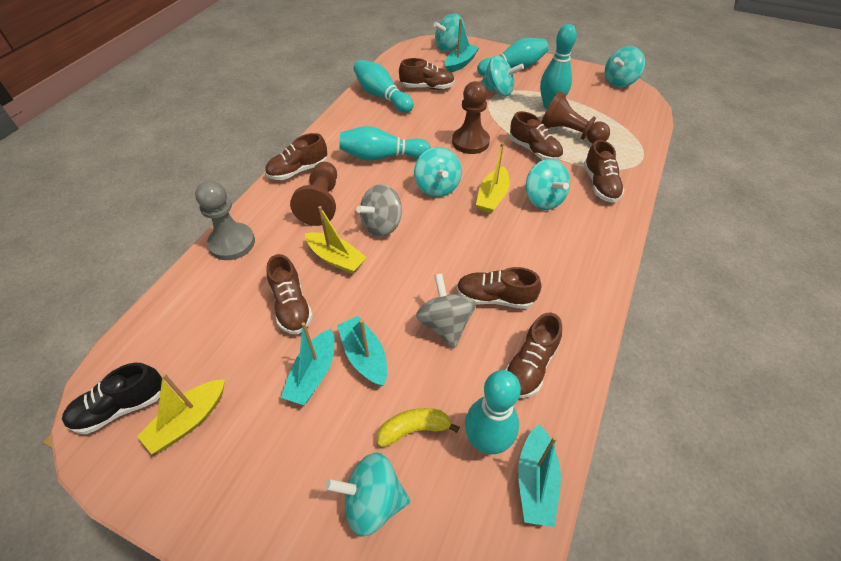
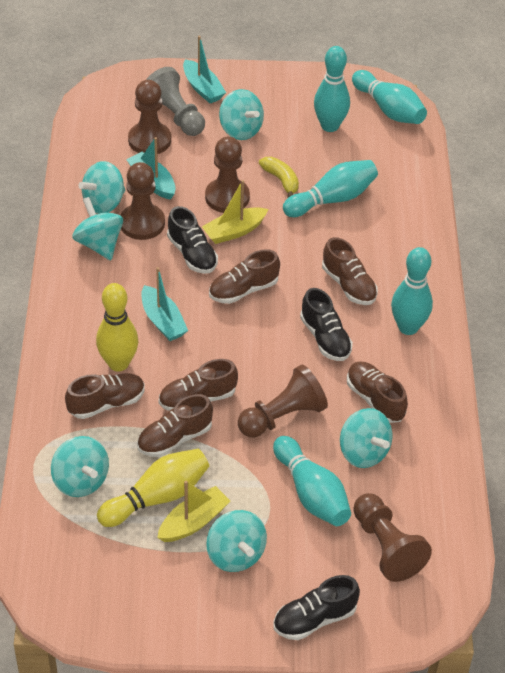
black shoe: [62,363,162,434] = 1 -> [167,206,218,274] [273,575,360,640] [300,288,353,361] = 3
brown pawn: [290,162,337,226] [452,81,490,154] [541,91,610,144] = 3 -> [120,162,165,240] [128,80,171,154] [205,137,250,213] [238,365,328,438] [353,493,432,582] = 5
brown shoe: [265,133,327,180] [266,254,313,334] [399,58,455,90] [457,267,541,309] [505,312,562,398] [510,111,563,161] [583,140,624,203] = 7 -> [65,373,145,419] [137,394,213,457] [159,359,238,411] [209,249,280,304] [322,237,378,305] [347,362,408,423] = 6
grey spinning top: [356,184,402,237] [416,273,476,349] = 2 -> none = 0
turquoise boat: [281,322,335,405] [337,316,387,386] [445,18,479,73] [518,424,561,527] = 4 -> [126,137,176,200] [141,267,188,341] [183,36,226,103] = 3
yellow boat: [137,373,225,454] [305,206,367,274] [476,143,510,214] = 3 -> [157,481,230,542] [202,180,268,244] = 2
yellow bowling pin: none = 0 -> [96,283,138,372] [97,449,209,527] = 2

